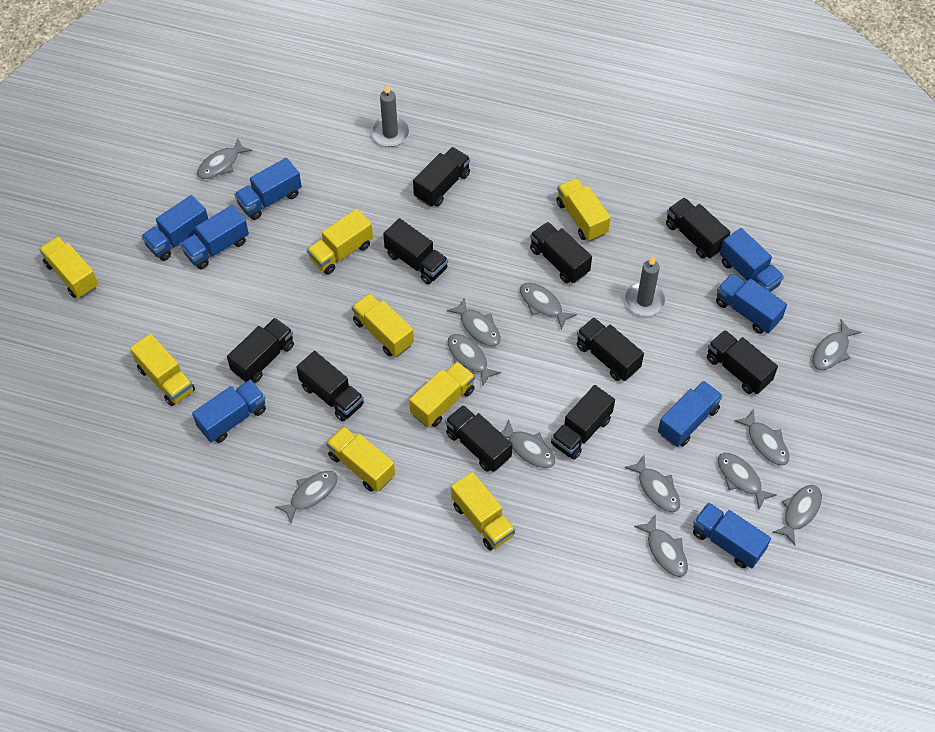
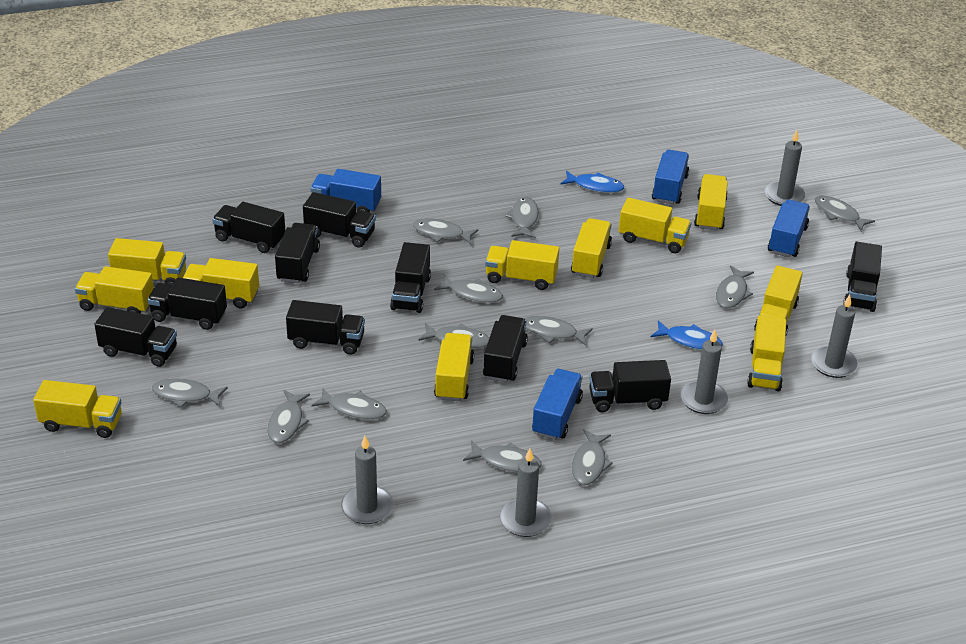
blue fish: none = 0 -> [561,171,624,193] [651,320,723,350] = 2
blue truck: [141,195,208,261] [180,205,249,269] [192,380,266,443] [234,158,302,220] [658,381,723,447] [693,502,771,568] [716,273,787,334] [720,228,784,292] = 8 -> [310,169,381,213] [532,369,583,440] [652,150,689,204] [768,200,810,257] = 4
grey candle: [371,84,410,147] [624,256,666,316] = 2 -> [341,436,393,524] [499,449,552,537] [680,330,728,414] [765,130,806,206] [811,295,858,378] = 5
yellow truck: [39,236,98,298] [130,334,195,406] [307,209,373,275] [326,426,395,492] [352,293,414,357] [409,362,475,427] [451,472,515,550] [556,178,611,241] = 8 -> [33,380,122,438] [75,266,154,314] [108,238,186,285] [183,258,259,309] [434,333,475,401] [485,240,559,290] [571,218,612,278] [619,198,692,253] [694,174,728,231] [747,315,786,392] [754,265,803,335] = 11

